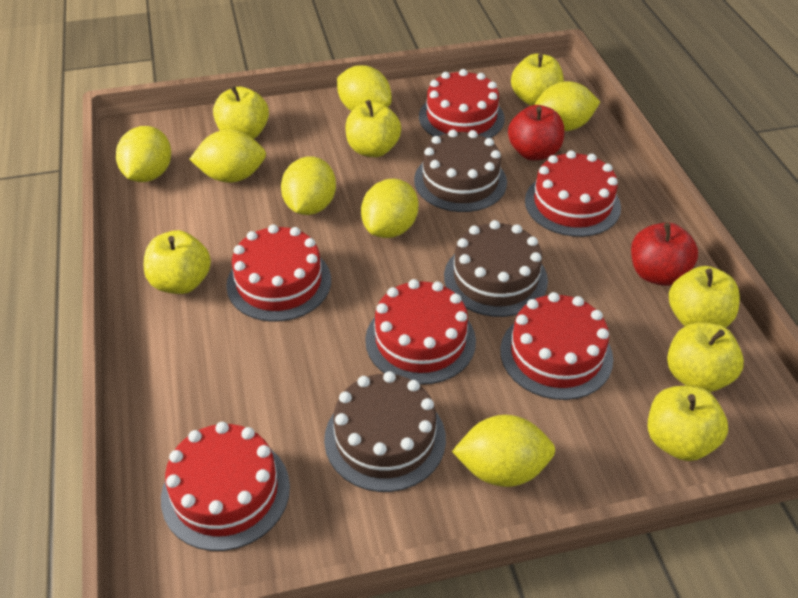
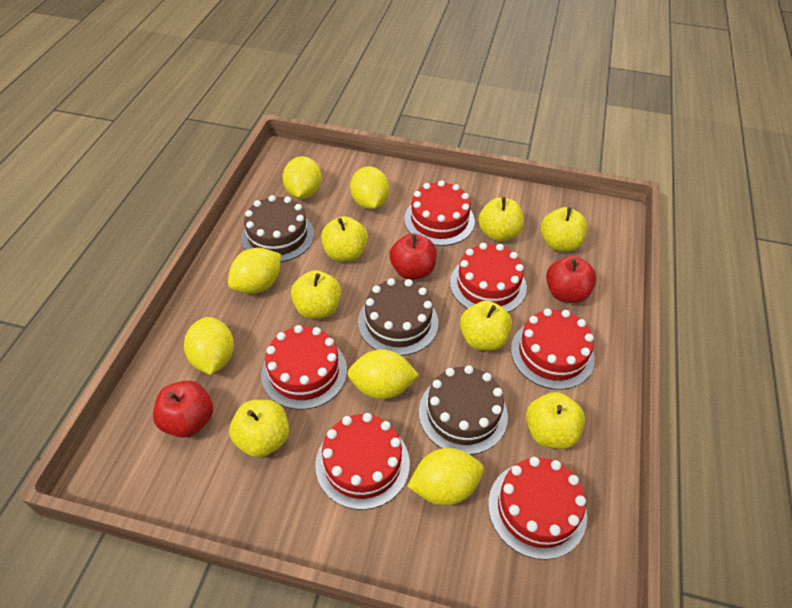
red apple: [508,105,564,161] [631,223,698,286] = 2 -> [153,381,213,438] [389,233,437,280] [546,256,597,303] = 3
yellow lemon: [116,126,171,182] [189,130,266,183] [281,157,336,215] [337,65,392,111] [361,179,418,238] [452,415,555,487] [534,81,600,131] = 7 -> [184,317,234,375] [228,248,281,294] [283,156,322,199] [347,349,419,399] [350,166,389,209] [407,448,484,506] = 6

